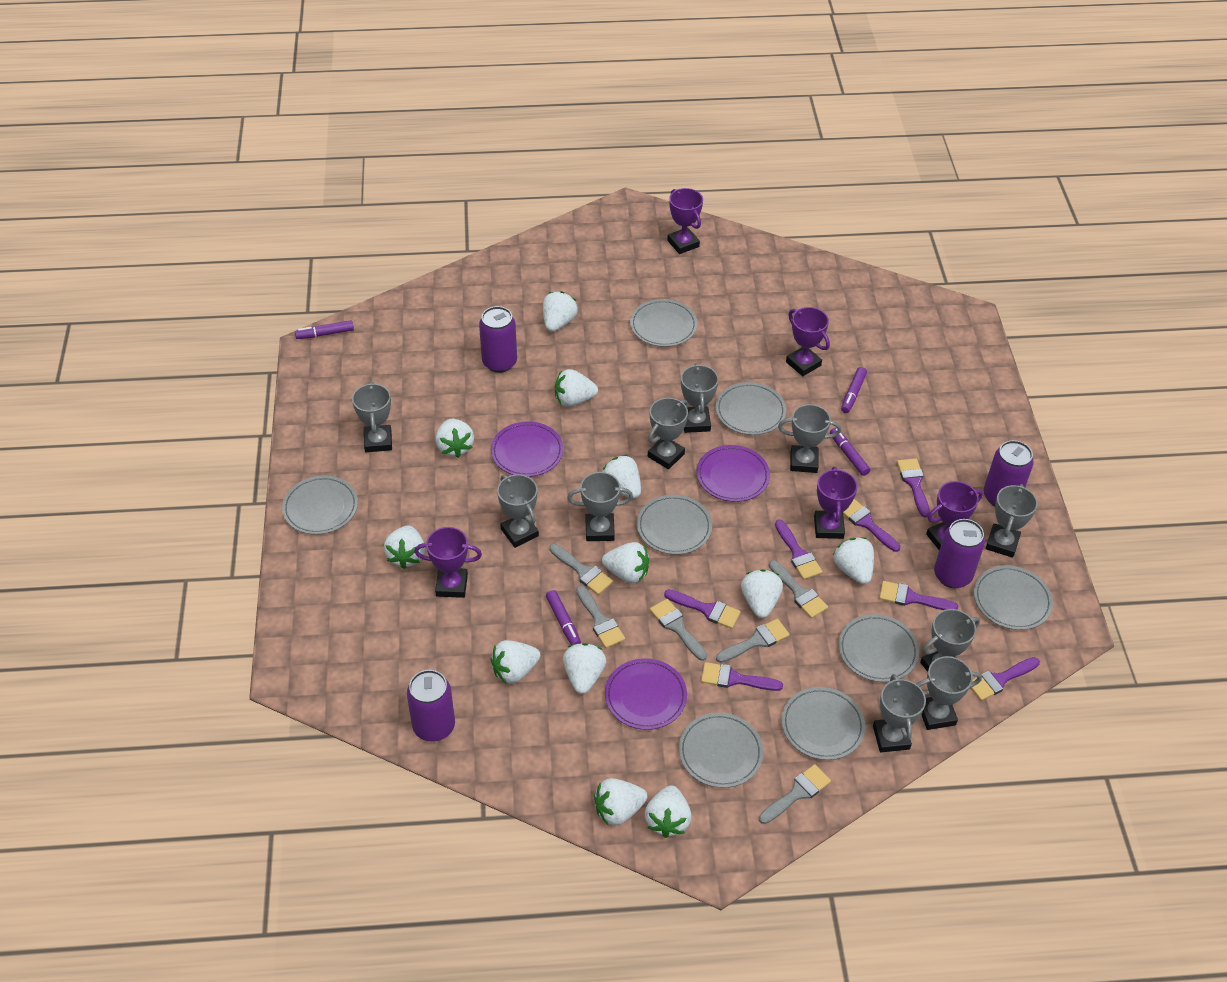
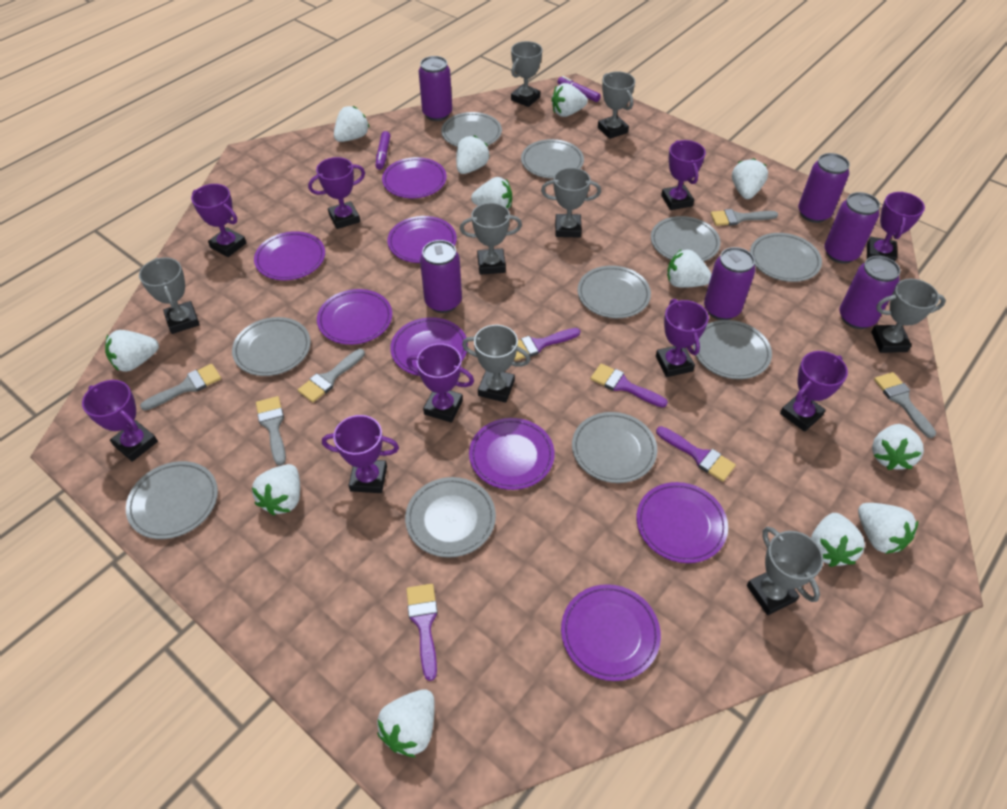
grey brush: [549,544,613,595] [576,585,625,648] [650,599,707,661] [716,619,790,663] [759,764,831,824] [769,560,828,618] = 6 -> [140,364,221,411] [256,396,286,466] [298,349,365,402] [711,209,778,226] [874,372,936,438] = 5
grey plate: [282,475,358,535] [630,299,698,347] [637,495,712,555] [679,713,763,788] [716,382,786,435] [781,687,865,760] [838,614,919,682] [974,566,1053,630] = 8 -> [126,461,218,539] [232,317,311,376] [405,477,496,558] [441,112,502,147] [521,139,584,179] [572,412,657,483] [577,266,651,318] [651,216,721,262] [693,320,772,379] [750,233,822,282] = 10
grey trophy: [352,382,392,452] [497,474,539,548] [567,472,633,541] [648,398,688,469] [681,363,719,433] [778,404,841,473] [873,674,926,752] [917,656,982,730] [920,609,980,672] [986,484,1038,558] = 10 -> [139,257,200,334] [460,203,522,275] [462,325,530,403] [511,41,542,107] [541,168,601,238] [598,71,635,139] [747,527,824,615] [871,278,946,353] = 8
purple brush: [664,589,741,629] [701,662,783,691] [775,520,823,580] [843,499,900,552] [879,581,958,610] [897,458,930,518] [971,657,1040,701] = 7 -> [406,584,438,681] [514,328,580,361] [591,363,668,408] [656,426,736,481] = 4
purple can: [407,670,455,742] [479,306,517,373] [934,519,985,588] [984,440,1033,506] = 4 -> [419,56,452,121] [420,240,462,313] [704,247,755,320] [798,153,850,223] [824,192,880,264] [839,256,900,329] = 6
purple marker: [295,320,354,339] [546,590,581,645] [830,428,870,476] [841,367,867,413] = 4 -> [376,131,390,170] [558,76,601,102] = 2
purple plate: [491,421,564,477] [605,658,687,730] [697,445,770,502] = 3 -> [254,231,325,280] [317,289,392,345] [382,157,447,198] [387,216,457,263] [390,317,468,376] [469,418,555,490] [561,584,661,681] [636,482,728,563] = 8
purple trophy: [414,527,482,598] [667,188,703,254] [786,307,830,376] [814,467,858,539] [926,481,983,550] = 5 -> [82,380,158,462] [191,184,246,257] [308,157,365,229] [322,415,399,493] [407,344,474,423] [656,299,709,377] [661,140,706,210] [780,351,848,432] [867,192,925,261] = 9

